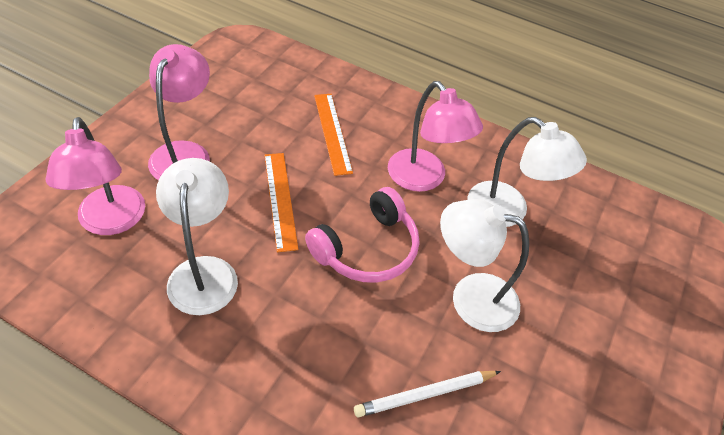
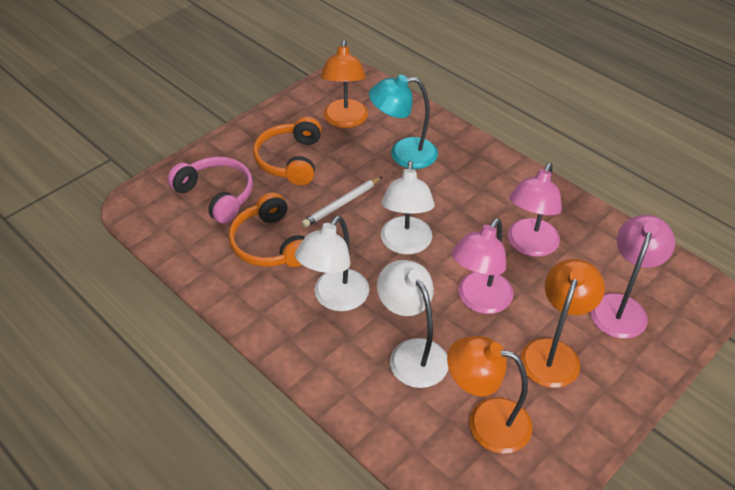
orange headphones: none = 0 -> [229,192,305,267] [253,117,322,185] = 2
orange lamp: none = 0 -> [321,40,368,128] [447,336,533,454] [520,259,605,388] = 3
orange ruler: [265,153,299,252] [314,94,353,176] = 2 -> none = 0
turquoise lamp: none = 0 -> [369,75,438,169] = 1

